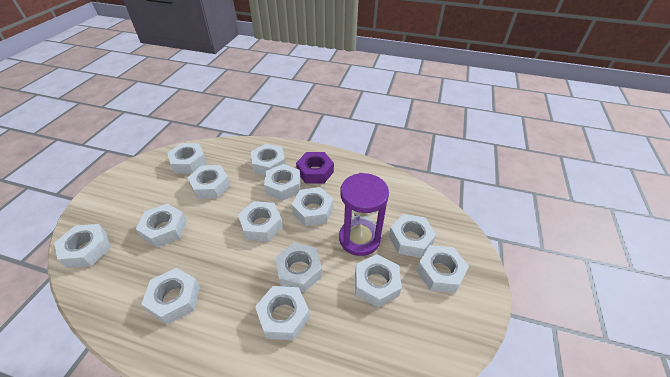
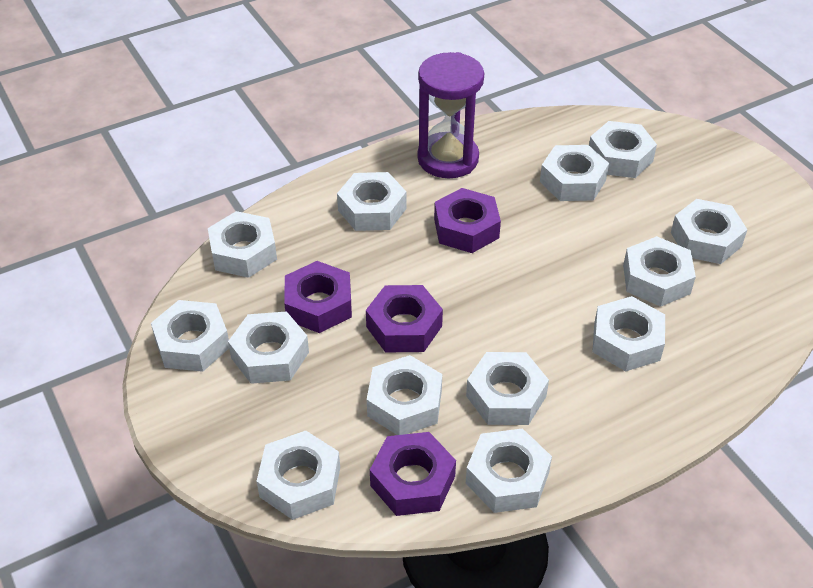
purple nut: [296,152,334,183] = 1 -> [284,261,352,333] [366,285,443,352] [370,432,456,516] [434,188,501,253] = 4
white nut: [54,224,111,268] [136,204,187,247] [141,268,200,324] [167,143,207,174] [187,165,230,199] [238,201,283,242] [251,144,285,175] [255,286,310,340] [264,164,301,201] [275,243,322,292] [292,187,333,226] [355,254,402,307] [389,214,436,258] [416,245,469,293] = 14 -> [151,300,229,372] [208,211,277,278] [228,311,309,384] [256,431,340,520] [337,172,406,231] [367,355,442,435] [466,352,549,425] [466,428,552,513] [540,145,609,201] [589,121,657,178] [592,296,665,371] [623,236,696,307] [671,199,748,264] = 13

